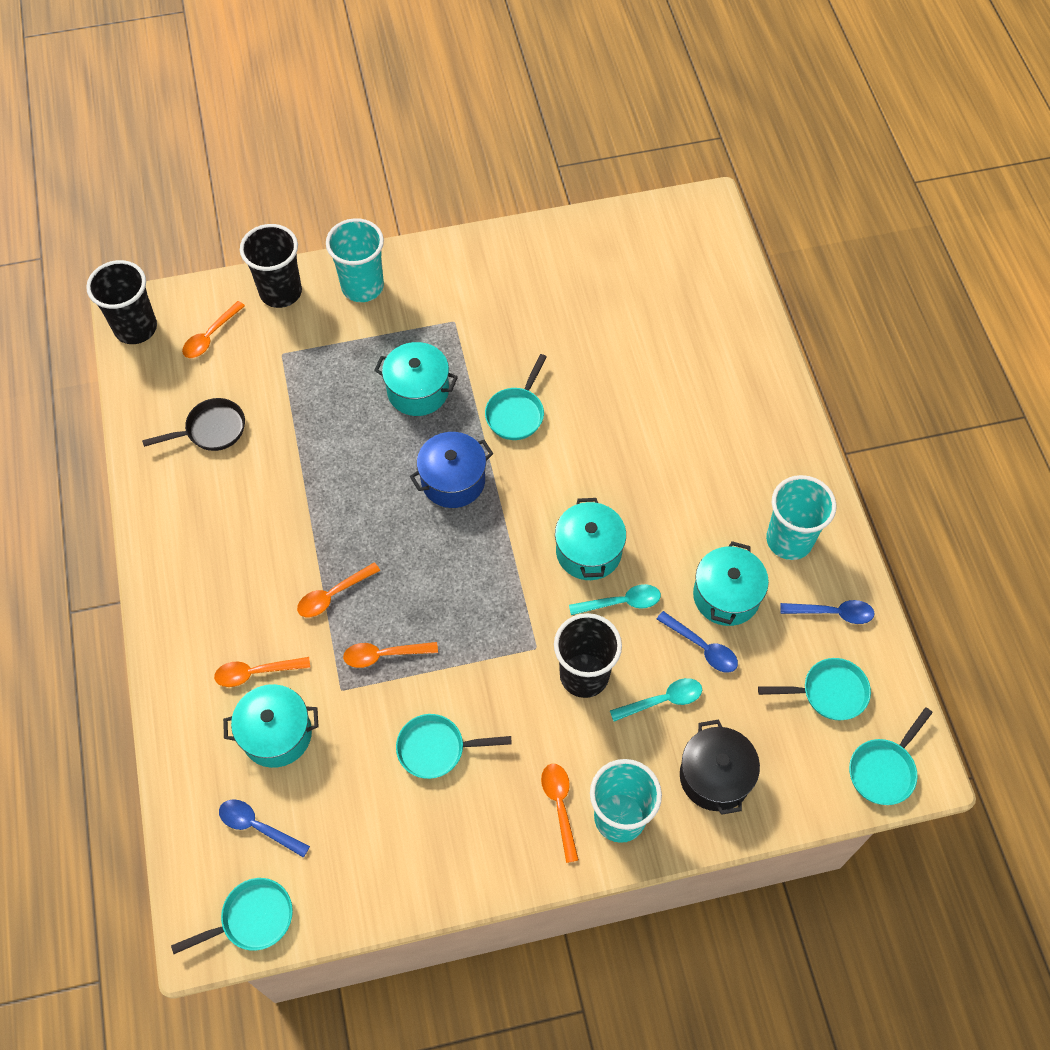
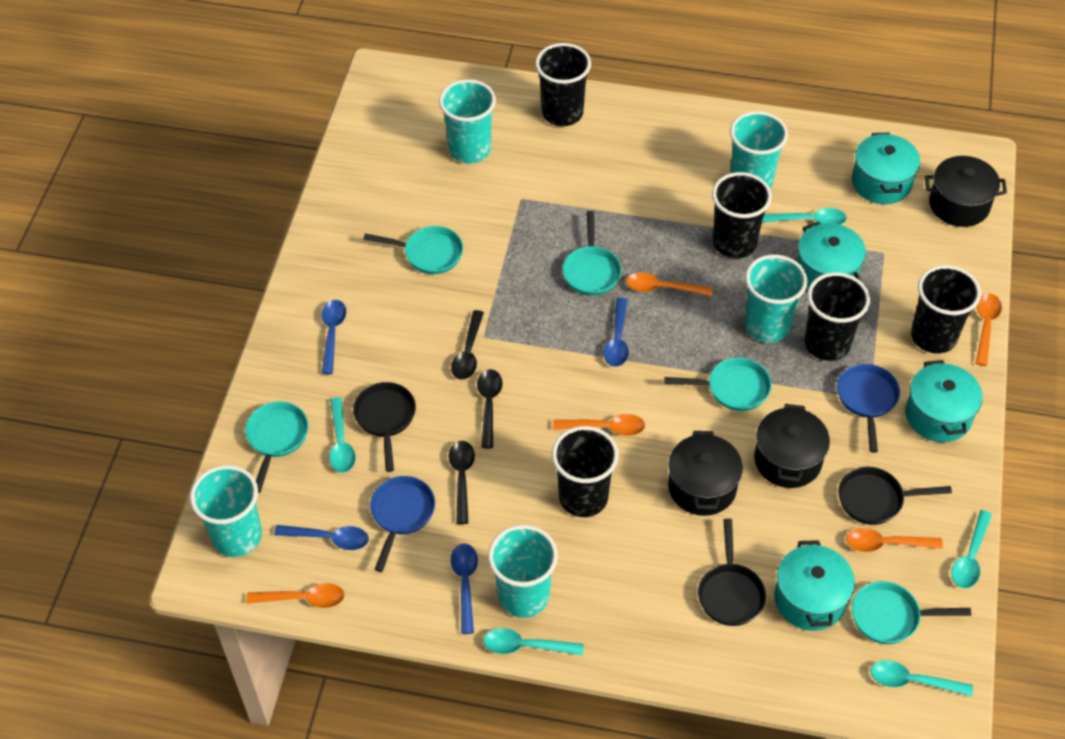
black cup: [86,260,157,344] [240,224,302,308] [554,613,622,698] = 3 -> [535,43,591,126] [552,426,619,517] [712,172,772,258] [805,272,870,361] [911,265,981,354] = 5
black pan: [142,398,245,451] = 1 -> [353,382,416,472] [698,519,766,626] [838,467,952,525] = 3
black pot: [680,720,760,815] = 1 -> [668,431,743,516] [754,404,830,488] [925,156,1007,227] = 3
black spoon: none = 0 -> [449,441,475,524] [451,310,484,380] [477,369,503,448] = 3
blue pan: none = 0 -> [370,476,435,572] [837,364,900,453] = 2
blue pot: [410,432,494,508] = 1 -> none = 0
blue spoon: [219,799,310,858] [657,611,738,673] [780,600,875,624] = 3 -> [274,525,369,550] [322,300,346,374] [451,544,478,634] [604,297,629,367] = 4
turquoise cup: [326,218,384,302] [590,759,662,843] [766,475,837,560] = 3 -> [190,465,262,557] [439,79,496,163] [488,525,558,618] [730,111,788,189] [745,255,808,343] = 5
turquoise spoon: [569,584,661,615] [610,678,702,721] = 2 -> [329,397,356,473] [483,628,584,656] [762,208,847,225] [871,660,973,697] [951,510,992,588] = 5

